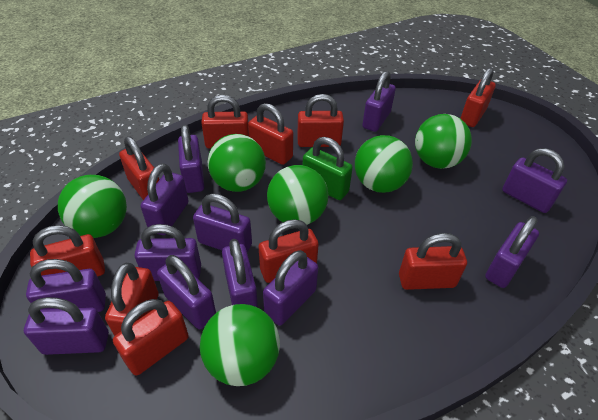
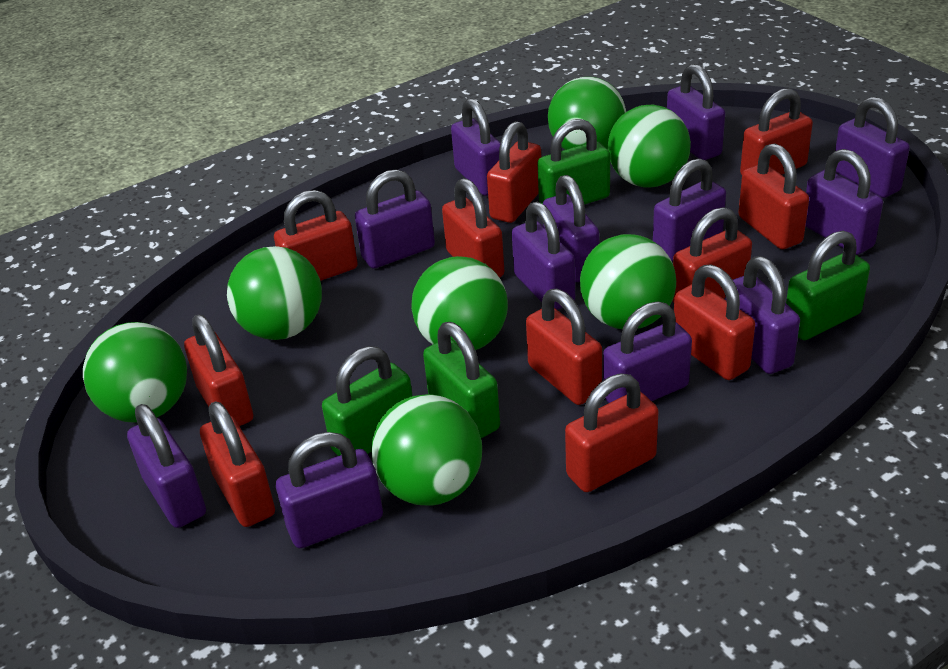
green ball: [58,175,127,238] [200,304,280,386] [208,134,266,192] [267,165,328,225] [355,135,413,193] [415,114,472,169] = 6 -> [83,322,187,423] [227,246,322,340] [371,394,482,506] [411,256,508,350] [548,77,626,150] [580,234,676,329] [608,105,691,188] = 7
green padlock: [303,137,353,200] = 1 -> [322,346,413,456] [423,322,500,438] [537,119,610,205] [786,231,870,340] = 4
red padlock: [30,225,105,277] [105,262,159,336] [113,299,189,376] [119,136,159,200] [201,95,249,149] [248,103,293,165] [259,219,319,283] [297,94,344,147] [399,233,467,290] [460,68,496,127] = 10 -> [184,314,253,426] [200,401,275,527] [274,190,358,281] [442,178,504,278] [487,121,541,223] [526,289,602,405] [565,373,659,492] [673,207,752,303] [674,264,755,380] [738,143,809,249] [740,88,813,175] = 11

